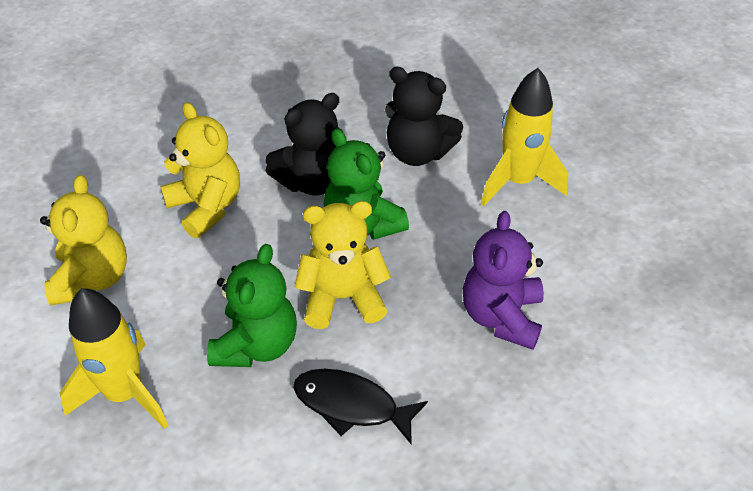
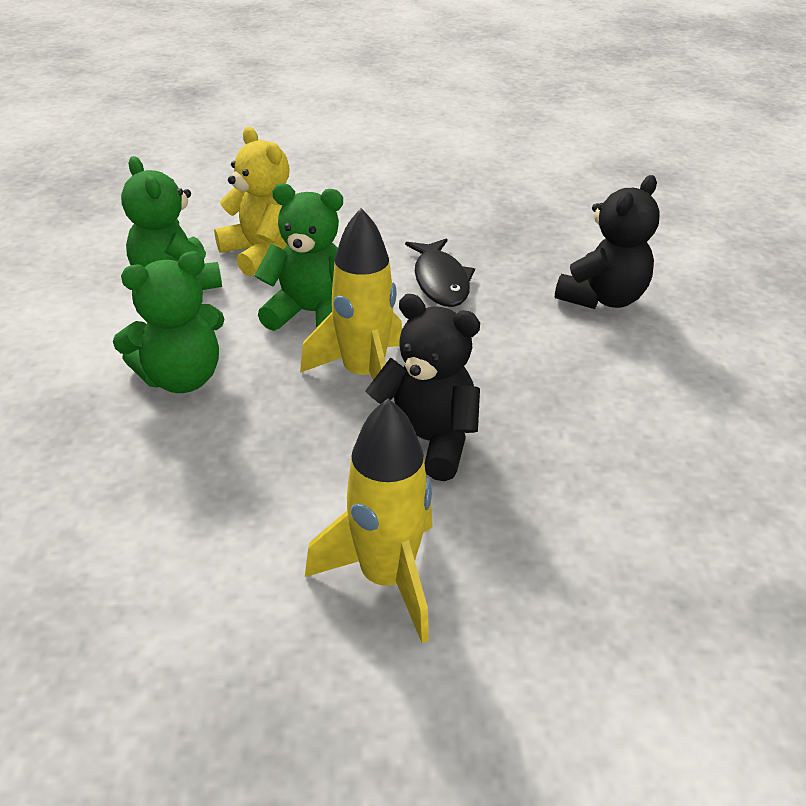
green teddy bear: [207,244,297,367] [324,128,409,240] = 2 -> [113,251,225,393] [121,156,222,290] [254,183,343,331] = 3
purple teddy bear: [463,211,544,350] = 1 -> none = 0
yellow teddy bear: [40,175,127,306] [160,102,240,238] [294,201,391,329] = 3 -> [214,127,290,276] = 1

